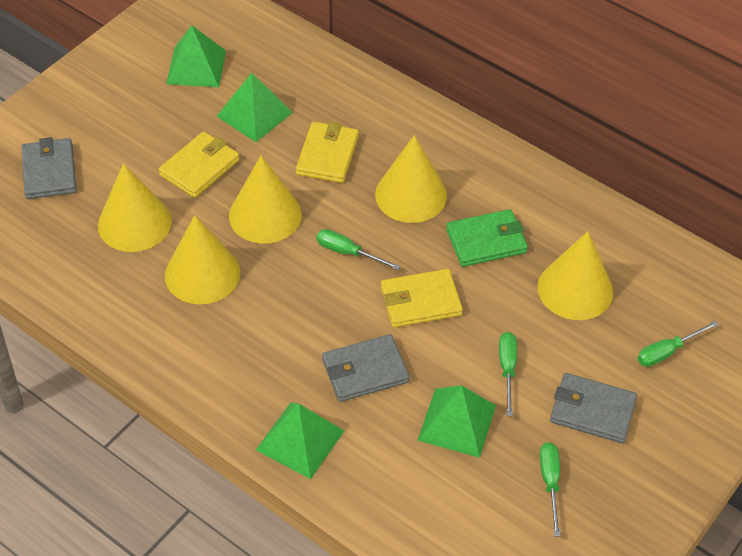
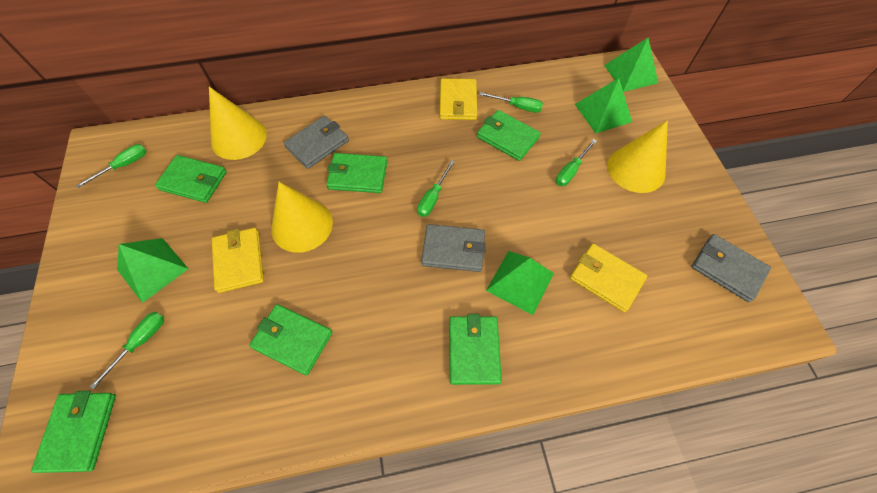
green screwdriver: [317,229,400,270] [499,332,517,416] [540,442,561,536] [637,321,719,367] = 4 -> [76,144,146,188] [90,311,164,389] [417,160,454,217] [479,92,543,112] [556,139,597,186] = 5
green wallet: [446,209,528,267] = 1 -> [31,391,116,473] [155,155,227,203] [249,304,333,376] [326,153,387,193] [449,314,502,385] [477,110,541,161] = 6
yellow cone: [98,163,172,252] [165,215,240,304] [229,156,302,244] [375,135,447,223] [538,231,613,320] = 5 -> [209,87,267,160] [271,182,333,253] [607,120,668,193] = 3

